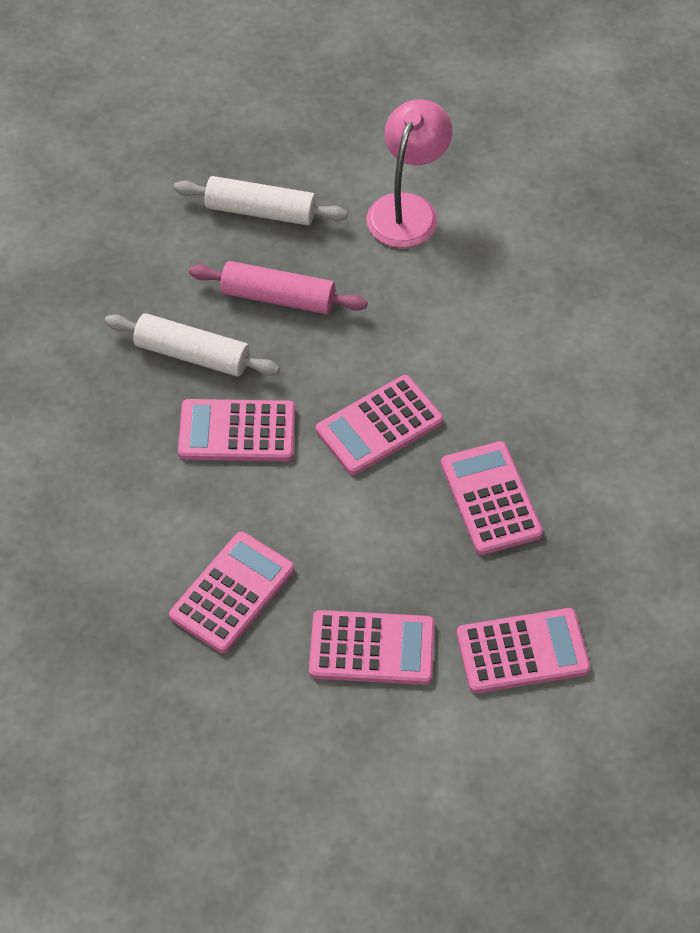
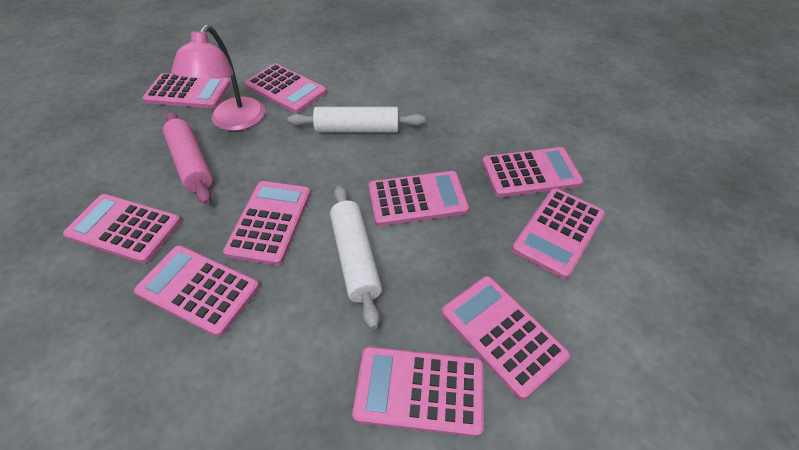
pink calculator: [169,531,294,653] [178,399,295,461] [309,610,435,685] [316,375,443,475] [441,441,543,555] [457,608,590,693] = 6 -> [63,194,181,264] [134,245,260,337] [143,73,231,109] [223,181,311,265] [245,64,327,113] [352,347,484,437] [369,171,469,226] [441,276,570,400] [482,147,583,197] [512,188,605,279] = 10

